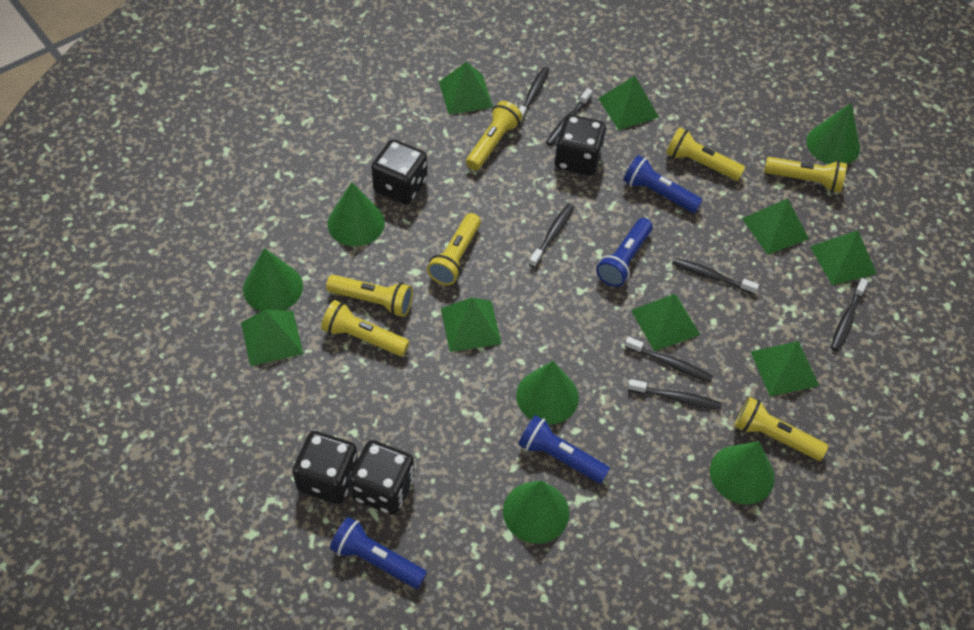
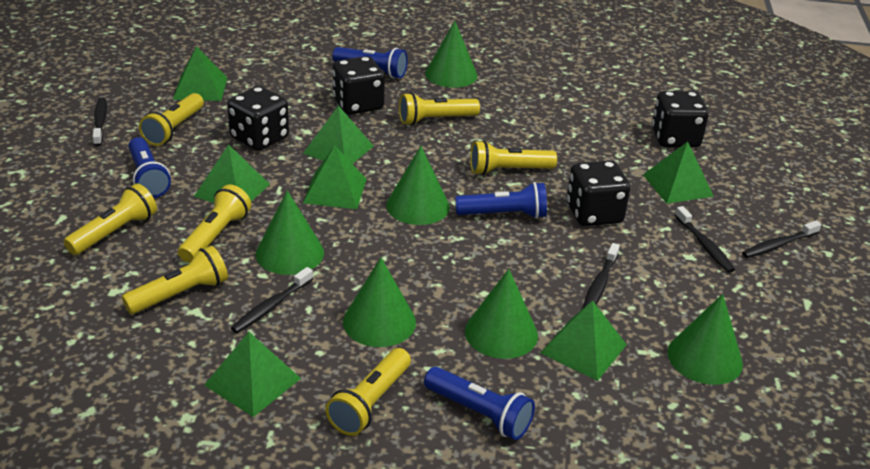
black toothbrush: [519,67,550,123] [529,204,574,268] [546,88,593,146] [625,337,713,382] [628,379,722,410] [672,258,759,295] [831,278,868,351] = 7 -> [93,97,107,146] [231,267,313,333] [583,243,620,308] [675,206,735,273] [742,220,822,258] = 5
green pyramid: [241,310,303,366] [439,62,493,115] [441,297,502,352] [598,76,659,130] [631,294,700,351] [742,198,809,255] [751,341,819,396] [810,230,877,286] = 8 -> [173,46,227,101] [194,144,270,203] [204,332,301,417] [303,106,374,164] [303,146,366,209] [541,300,627,381] [643,142,714,204] = 7

